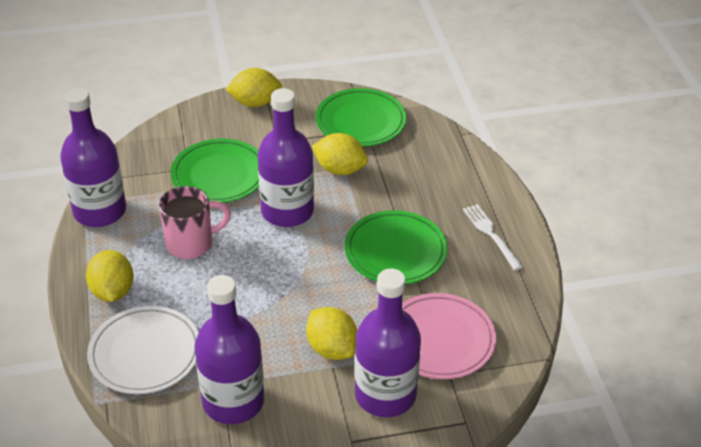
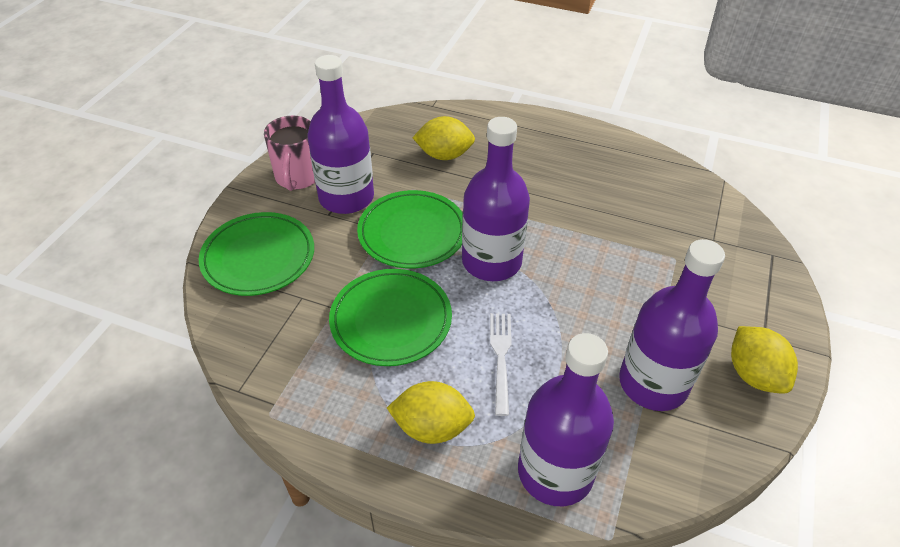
pink plate: [402,293,496,379] = 1 -> none = 0
white plate: [87,306,199,394] = 1 -> none = 0
yellow lemon: [86,250,134,302] [225,68,282,107] [306,307,357,360] [312,133,368,175] = 4 -> [387,381,475,444] [412,116,475,160] [731,326,798,394] = 3

